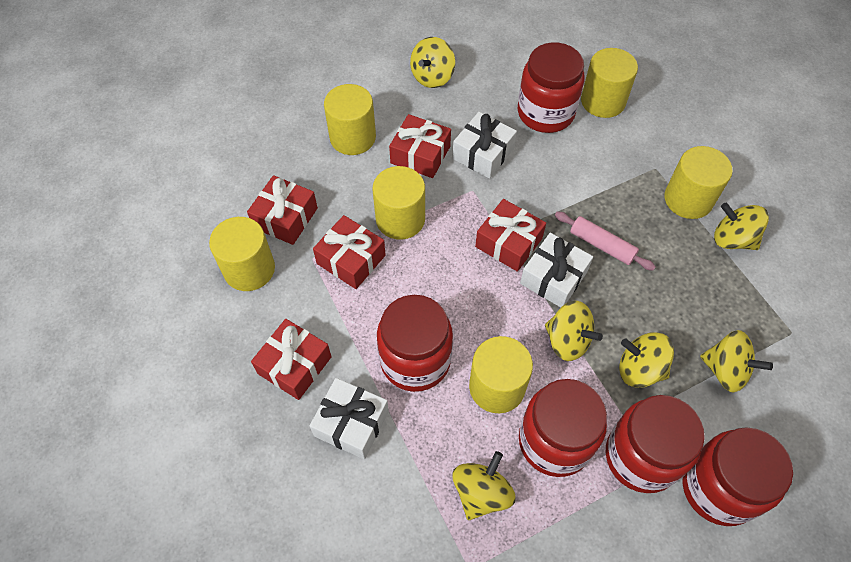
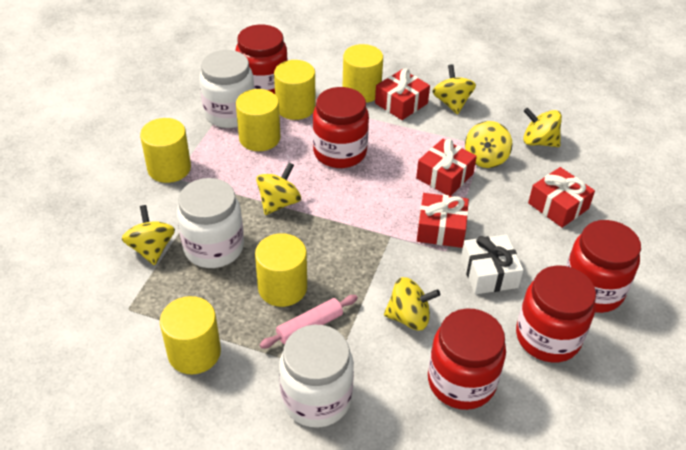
red gift: [247,175,318,245] [251,319,332,400] [313,215,386,289] [389,114,451,178] [475,199,546,272] = 5 -> [375,68,430,120] [416,139,477,196] [417,193,469,248] [528,167,595,228] = 4
white gift: [310,378,389,459] [452,112,517,179] [520,233,593,307] = 3 -> [461,234,523,294] = 1
white jar: none = 0 -> [177,178,244,268] [199,50,254,128] [279,325,354,428] = 3

